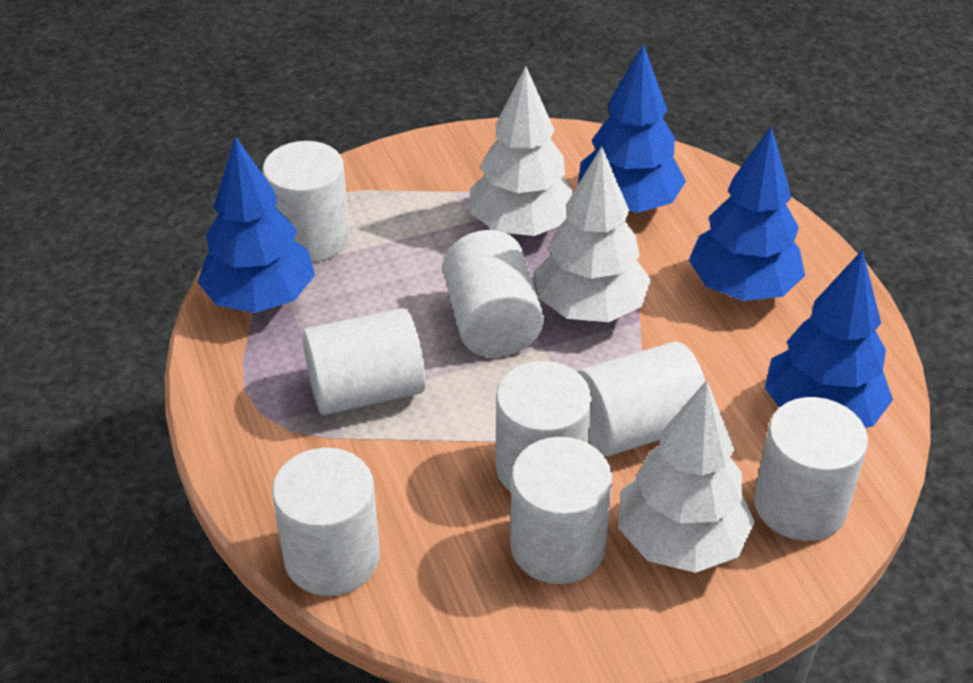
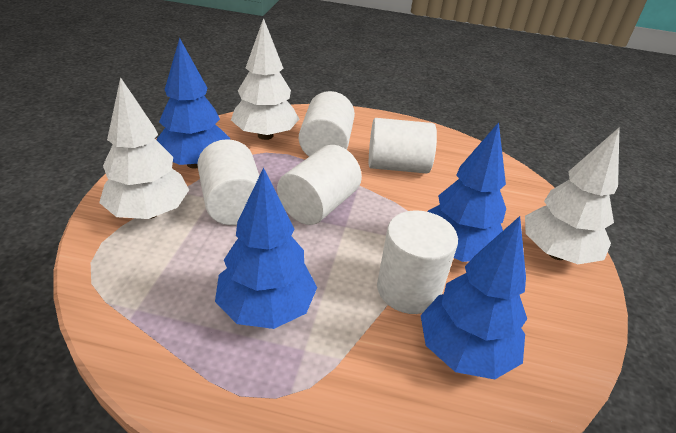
white cylinder: [263,141,350,262] [272,448,380,596] [302,308,426,415] [443,230,544,357] [496,361,592,492] [510,437,612,584] [578,341,705,456] [754,397,868,541] = 8 -> [197,139,259,225] [277,145,362,225] [299,91,355,157] [369,118,437,174] [377,210,458,314] = 5

